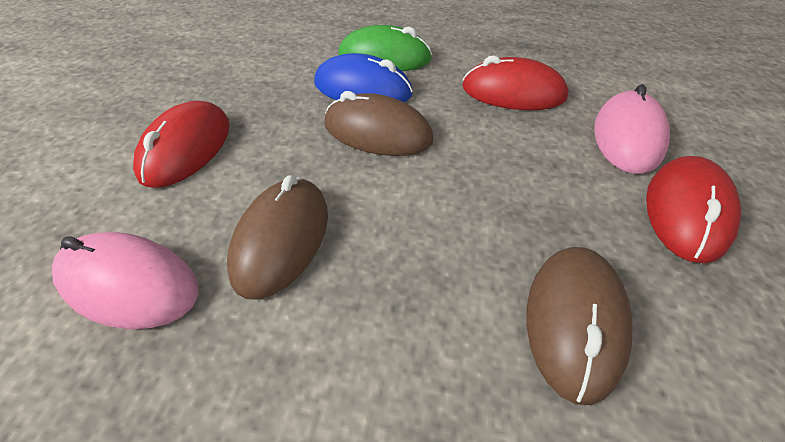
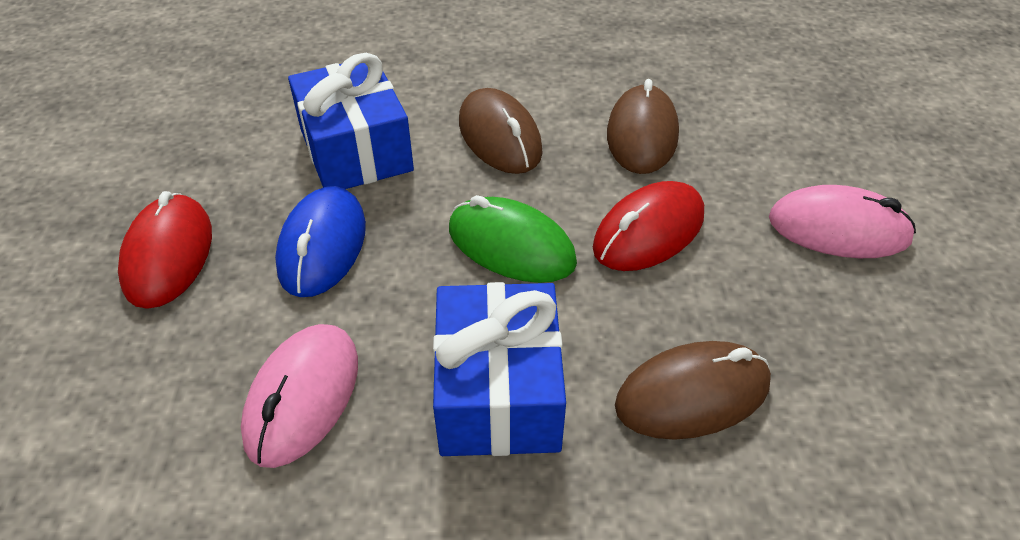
blue gift: none = 0 -> [288,53,414,189] [433,282,566,456] = 2
red mouse: [133,101,230,188] [462,56,569,110] [646,156,741,263] = 3 -> [118,191,212,309] [593,181,704,271] = 2

